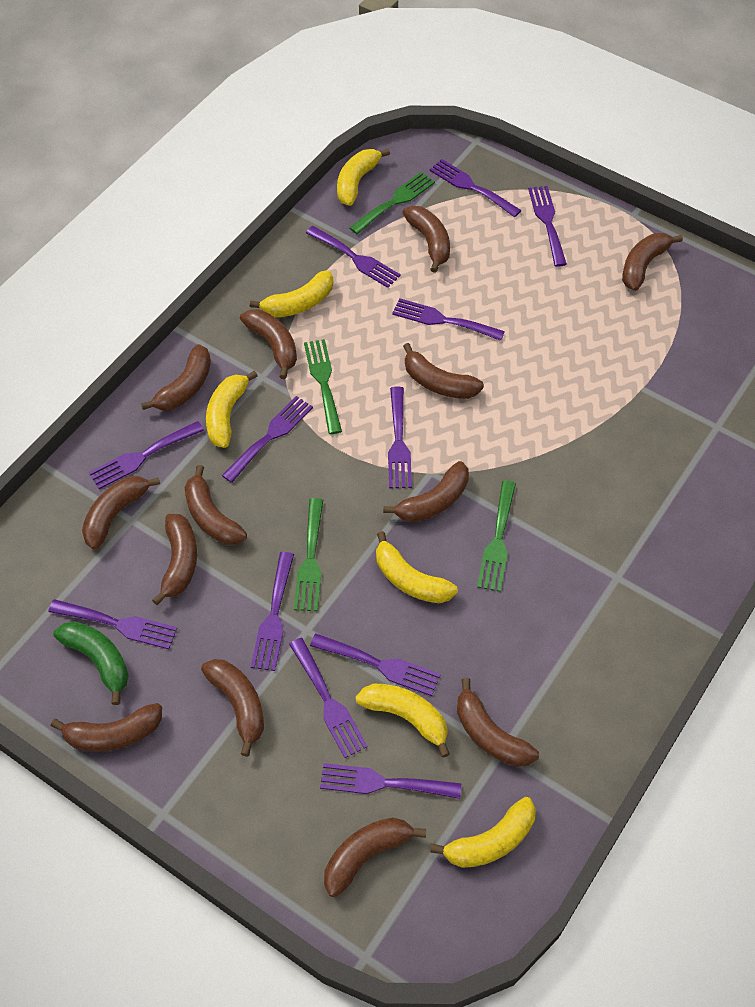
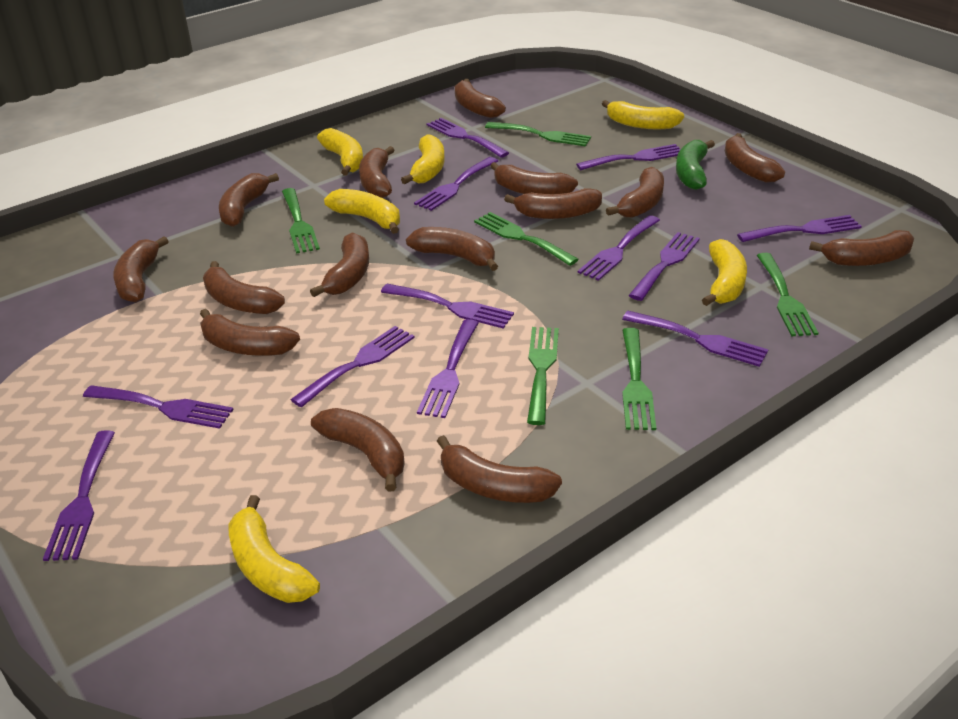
brown banana: [51,703,162,752] [82,476,160,550] [141,344,211,411] [152,514,197,605] [185,465,247,545] [201,659,264,757] [240,309,297,379] [324,818,426,897] [383,461,469,522] [402,206,450,273] [403,343,484,399] [457,678,539,767] [622,233,683,291] = 13 -> [113,236,169,302] [200,309,300,356] [203,261,285,314] [219,173,279,227] [310,232,369,297] [311,408,405,492] [359,146,395,198] [406,227,498,271] [437,435,562,503] [455,79,506,118] [490,162,578,194] [504,188,602,219] [606,167,664,218] [725,133,785,183] [809,230,914,266] = 15
green fork: [294,498,323,611] [304,339,342,434] [349,172,435,234] [477,481,516,592] = 4 -> [282,188,320,254] [474,212,579,266] [485,122,591,146] [527,327,559,425] [622,328,656,430] [757,253,819,336] = 6

